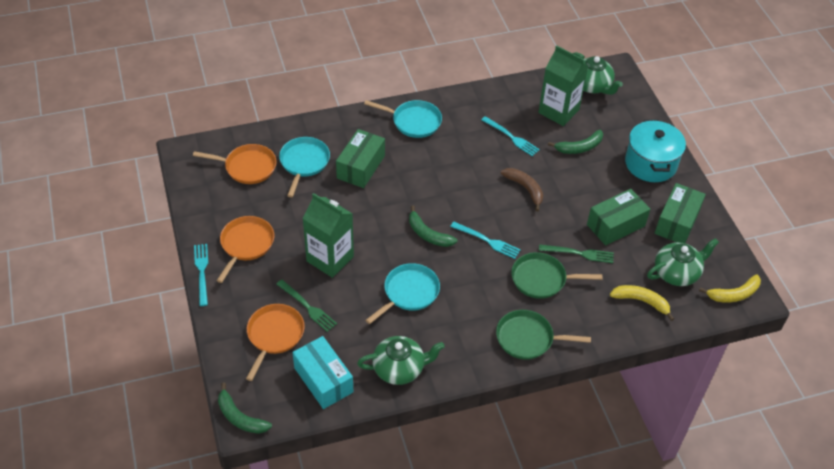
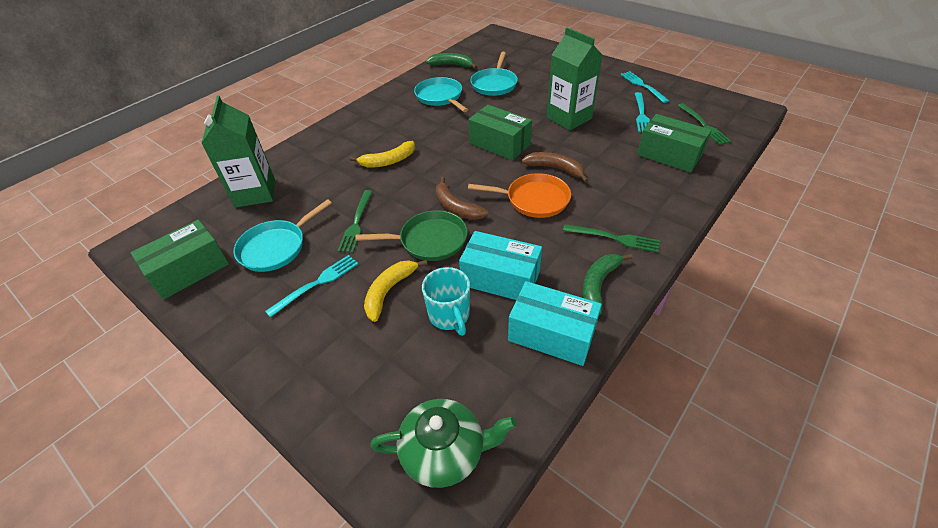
brown banana: [501,168,543,211] = 1 -> [435,177,488,220] [522,152,588,183] = 2
green banana: [218,382,272,434] [409,205,457,247] [548,130,603,154] = 3 -> [426,53,477,69] [582,254,633,315] = 2
green fork: [276,280,337,332] [539,244,614,263] = 2 -> [337,190,373,253] [563,224,660,253] [677,103,731,145] = 3
green pan: [496,310,591,360] [511,252,602,299] = 2 -> [356,210,467,261] = 1
green teapot: [357,336,445,385] [573,52,623,95] [647,238,719,286] = 3 -> [370,399,517,488] = 1
orange pan: [193,144,277,184] [217,216,274,283] [246,304,305,381] = 3 -> [468,173,571,218] = 1
turquoise box: [292,336,353,409] = 1 -> [459,231,542,300] [508,281,602,366] = 2
turquoise mug: none = 0 -> [422,267,470,336] = 1
turquoise pot: [625,120,686,182] = 1 -> none = 0

